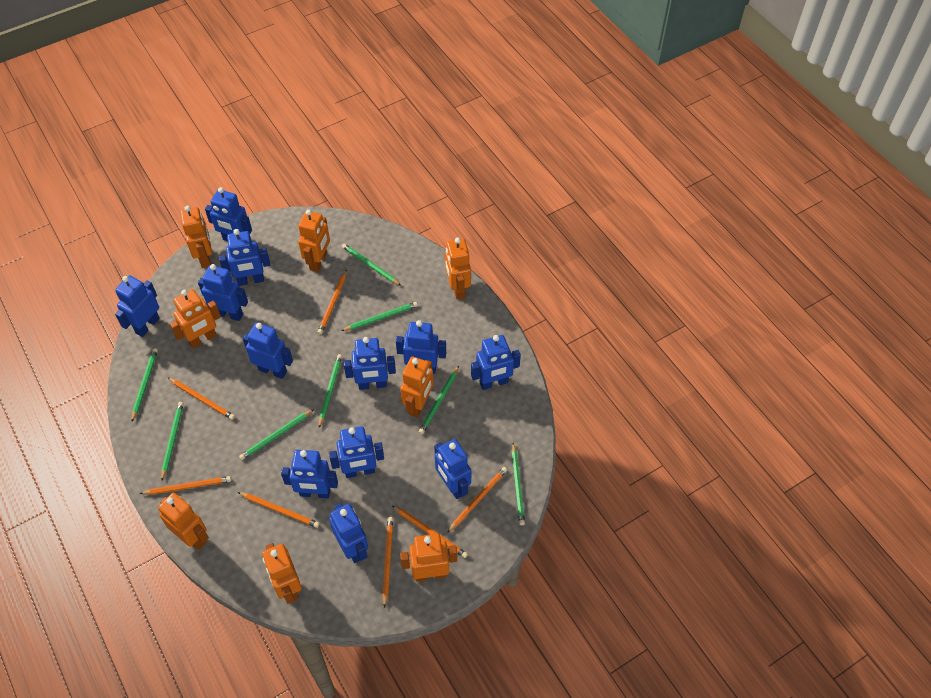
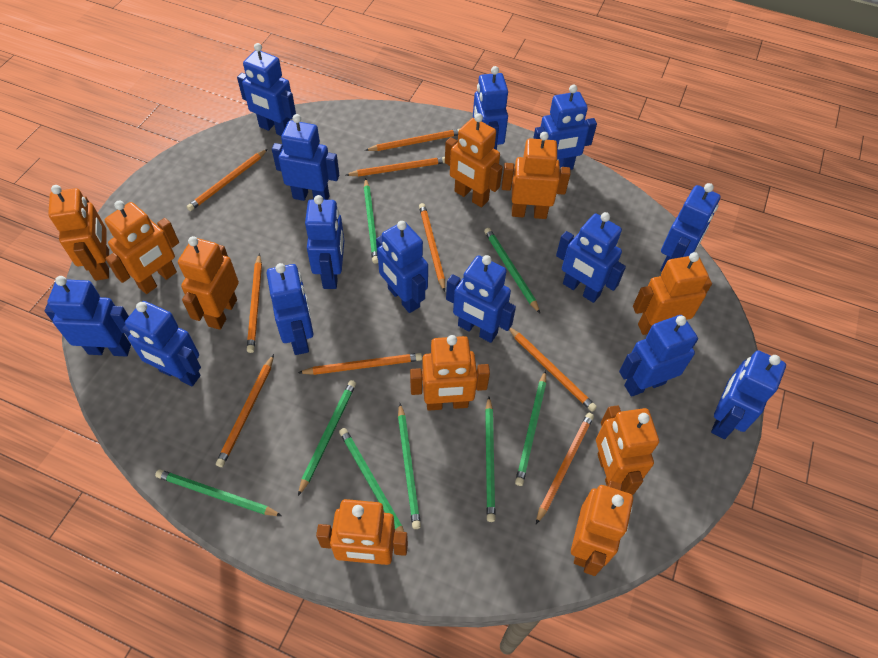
blue robot: [115,275,160,337] [198,264,248,321] [205,187,252,241] [219,229,270,286] [243,323,293,379] [281,450,338,498] [329,426,384,478] [329,503,368,563] [344,337,396,390] [396,320,446,374] [434,439,471,499] [471,335,521,390] = 12 -> [45,276,131,356] [122,301,201,386] [237,43,296,136] [267,263,313,355] [272,114,339,201] [305,195,344,289] [376,221,428,313] [446,255,516,343] [473,66,508,150] [533,85,597,170] [556,212,626,303] [619,315,698,397] [660,183,721,272] [711,350,786,439] = 14
orange pencil: [140,476,231,495] [168,378,235,420] [238,492,319,528] [318,270,347,334] [382,517,393,608] [392,506,468,558] [447,467,507,533] = 7 -> [186,149,268,211] [216,354,274,467] [247,253,262,353] [298,353,422,375] [346,157,445,177] [365,129,459,151] [419,203,445,292] [509,327,597,412] [536,413,594,524] = 9
orange robot: [158,493,209,550] [170,289,221,348] [180,206,212,268] [262,543,302,604] [298,209,330,272] [400,356,434,417] [400,534,457,582] [445,238,471,300] = 8 -> [48,185,109,281] [105,201,179,294] [178,236,239,330] [316,499,408,565] [410,335,490,411] [445,113,503,207] [502,132,571,219] [571,481,633,576] [596,405,659,495] [633,252,712,335] = 10

